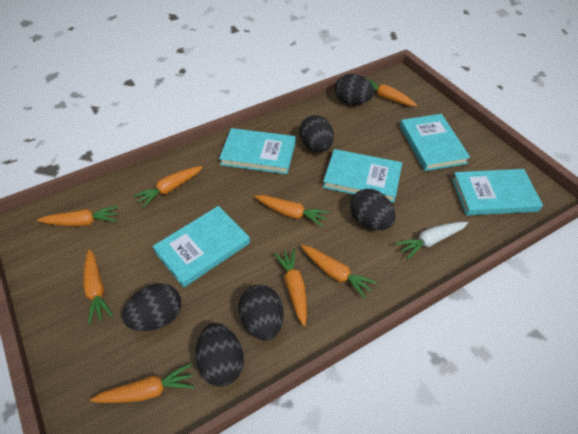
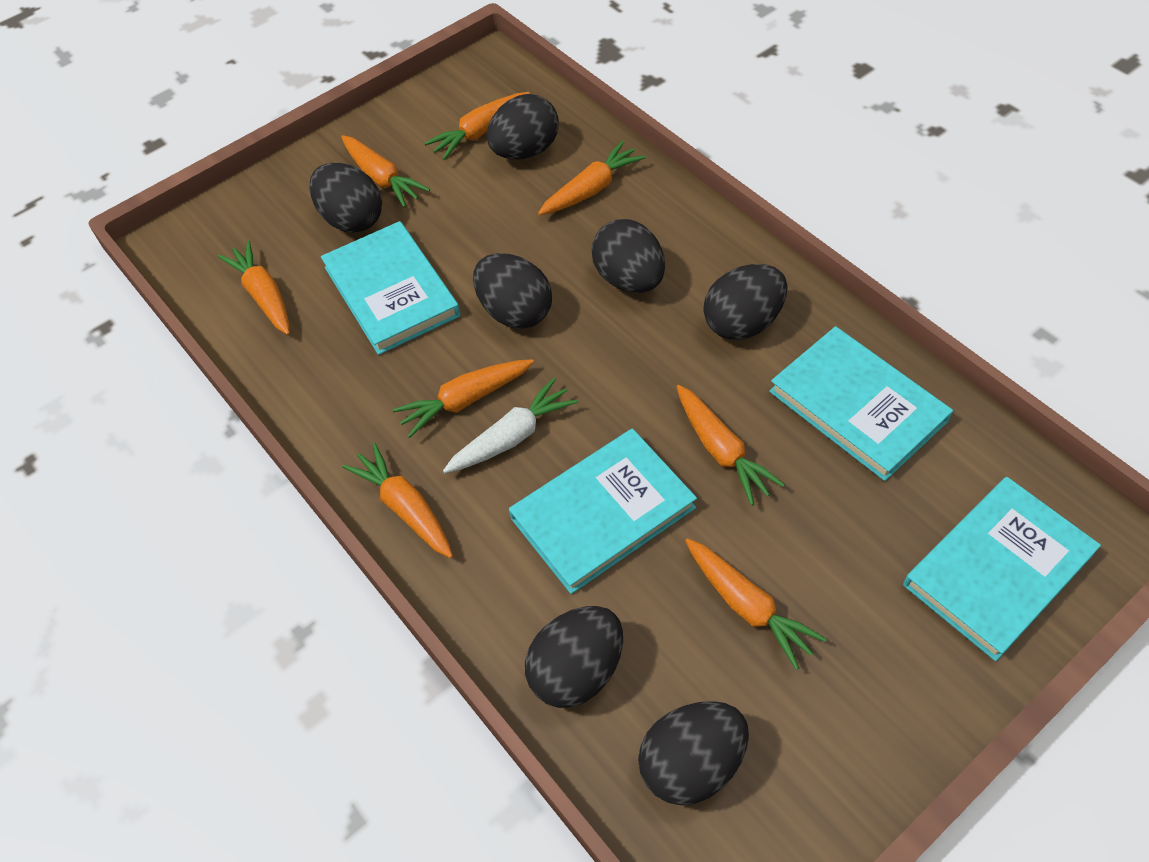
black egg: [122,283,181,331] [195,323,244,386] [238,285,284,340] [299,115,334,152] [335,74,374,105] [350,189,395,230] = 6 -> [309,163,382,233] [473,253,552,329] [486,94,559,160] [525,606,623,708] [591,219,665,293] [638,701,749,805] [703,264,788,340] = 7
turquoise book: [152,206,250,287] [219,128,296,174] [323,149,402,203] [400,114,470,171] [452,169,543,215] = 5 -> [321,221,461,355] [509,429,697,594] [769,326,953,481] [903,477,1101,661] = 4

